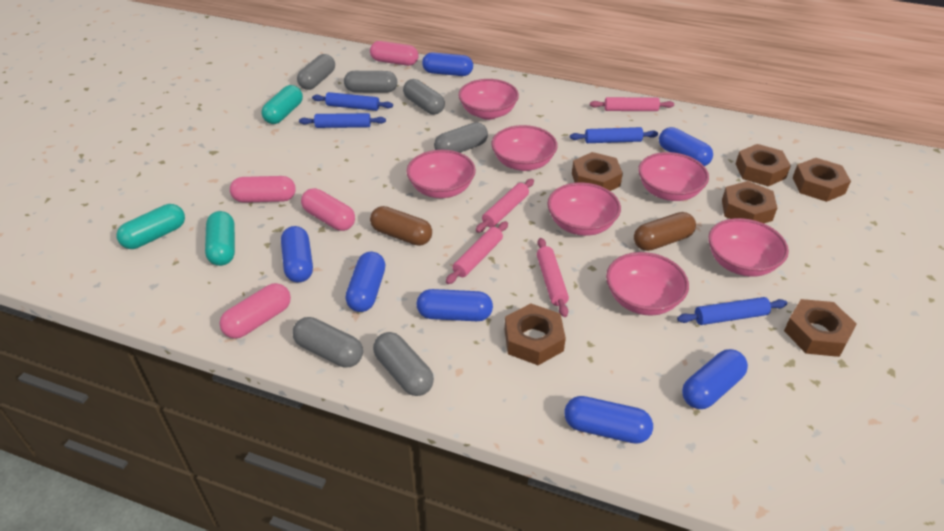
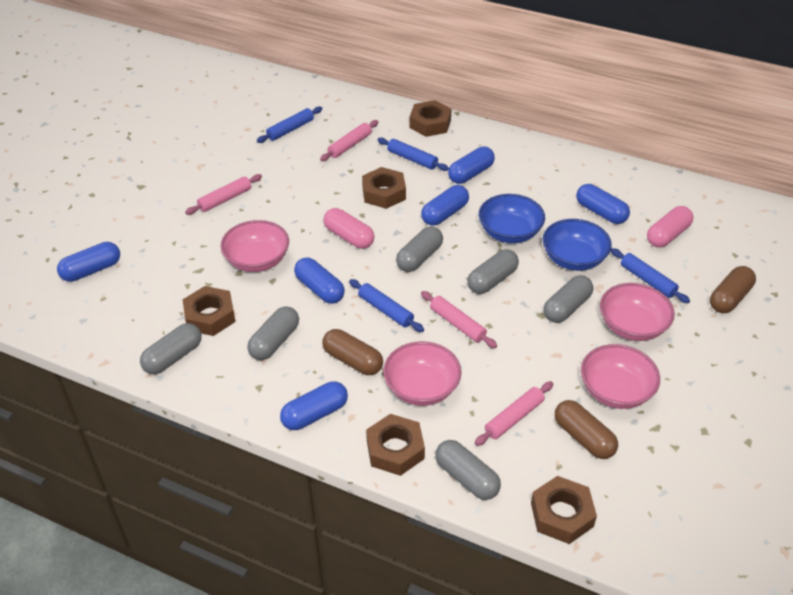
blue bowl: none = 0 -> [479,194,545,243] [543,219,612,271] = 2
blue capsule: [281,226,313,282] [346,252,385,312] [417,289,493,321] [422,52,473,76] [564,396,653,444] [659,127,713,166] [682,349,748,409] = 7 -> [57,242,120,282] [280,381,348,430] [294,257,345,304] [421,185,469,226] [448,147,495,184] [576,184,630,224] = 6
brown capsule: [370,206,432,246] [634,212,696,251] = 2 -> [322,329,383,375] [555,400,618,459] [710,266,756,313] = 3
brown nut: [505,304,566,365] [572,152,623,191] [722,181,777,223] [736,144,791,186] [784,299,857,357] [792,158,851,202] = 6 -> [183,286,236,336] [362,167,406,209] [366,414,425,476] [409,100,451,137] [531,476,597,544] = 5
pink bowl: [406,150,476,198] [458,79,519,120] [491,125,558,171] [547,182,621,236] [606,252,689,315] [638,152,709,201] [708,218,789,277] = 7 -> [220,220,289,272] [383,341,462,406] [581,344,660,409] [600,283,675,341] = 4
pink capsule: [219,283,291,339] [230,176,296,203] [301,188,355,231] [370,41,419,66] = 4 -> [324,208,374,249] [647,206,693,248] = 2
turquoise capsule: [116,204,185,249] [205,211,235,266] [261,85,303,124] = 3 -> none = 0

